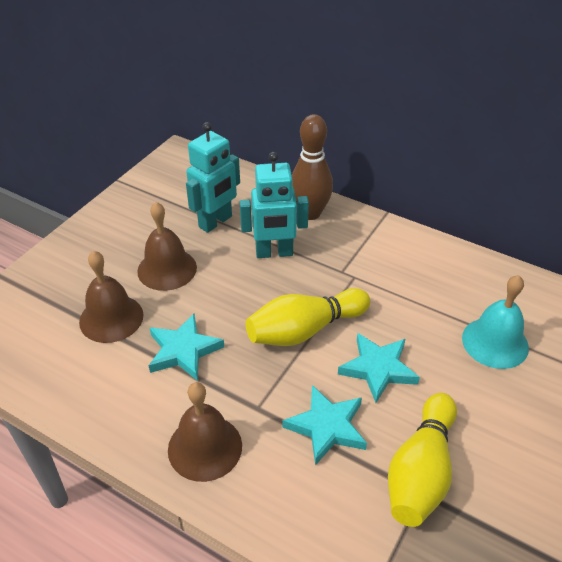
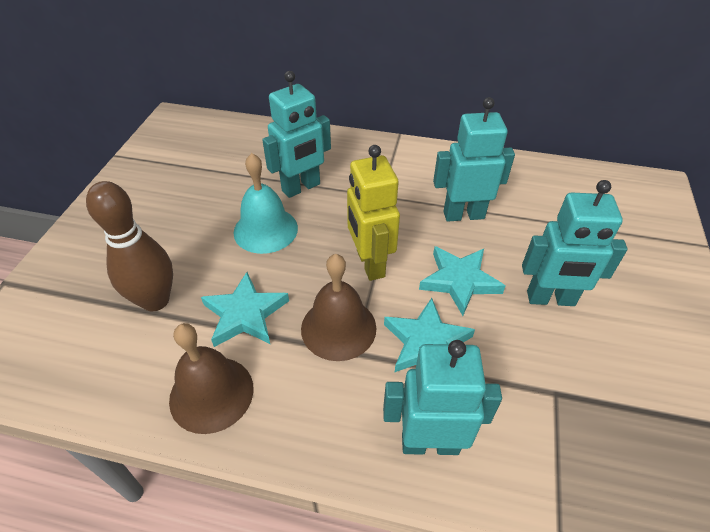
brown bell: [79,251,143,343] [137,202,197,291] [168,382,242,482] = 3 -> [169,323,253,434] [301,254,376,361] = 2
turquoise robot: [186,122,240,233] [240,152,309,258] = 2 -> [262,71,331,198] [383,340,502,455] [433,97,515,222] [522,180,628,306] = 4
yellow bowling pin: [246,288,370,346] [388,393,457,527] = 2 -> none = 0
yellow robot: none = 0 -> [347,145,400,281] = 1

